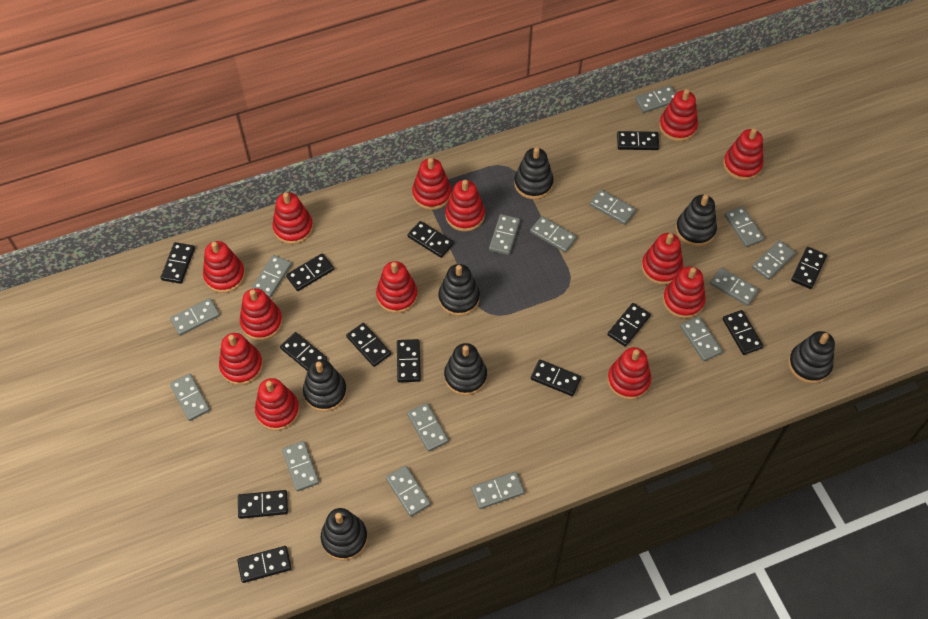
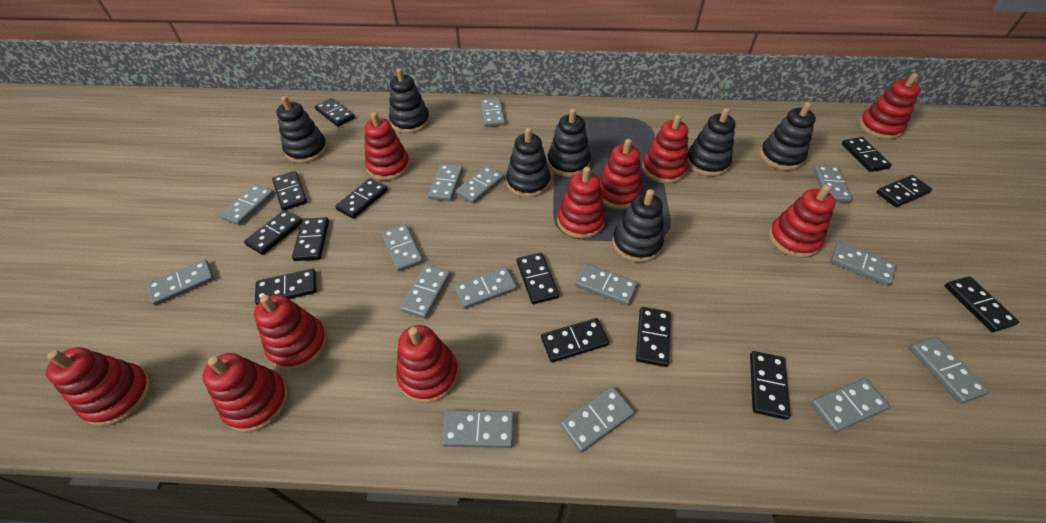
red stacking toy: [203,241,245,293] [219,333,263,385] [240,288,283,340] [255,378,300,431] [272,193,313,244] [376,261,418,313] [412,158,451,210] [445,180,485,232] [607,347,651,400] [642,233,683,285] [659,89,698,141] [663,266,706,319] [723,128,764,180] = 13 -> [46,347,152,426] [203,353,289,432] [254,295,328,371] [364,112,410,181] [396,325,459,403] [557,167,606,239] [599,139,643,209] [642,114,688,183] [769,185,836,258] [859,73,921,139] = 10

